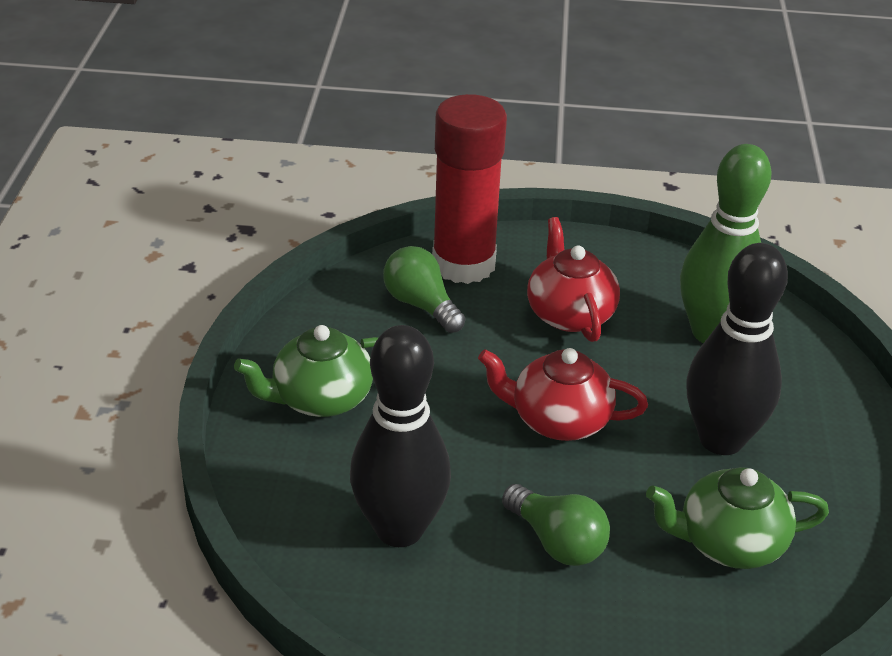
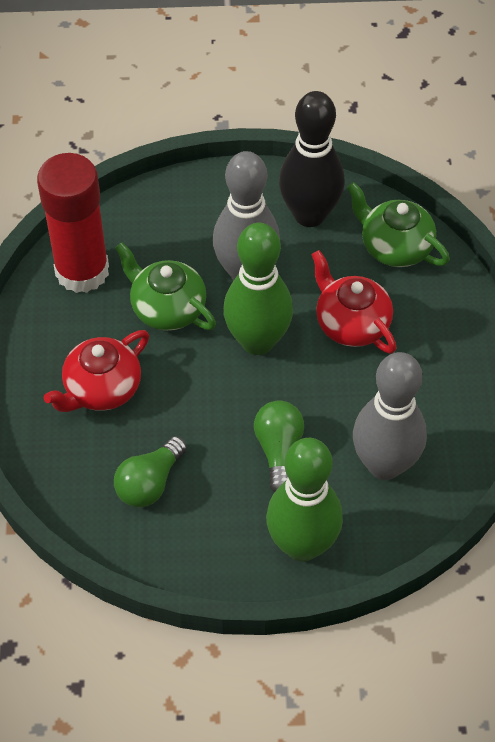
black bowling pin: [350,325,451,547] [686,243,788,455] = 2 -> [279,91,345,227] = 1
green bowling pin: [680,144,771,343] = 1 -> [223,223,293,355] [266,438,343,562] = 2
grey bowling pin: none = 0 -> [213,151,280,281] [353,352,427,480] = 2

